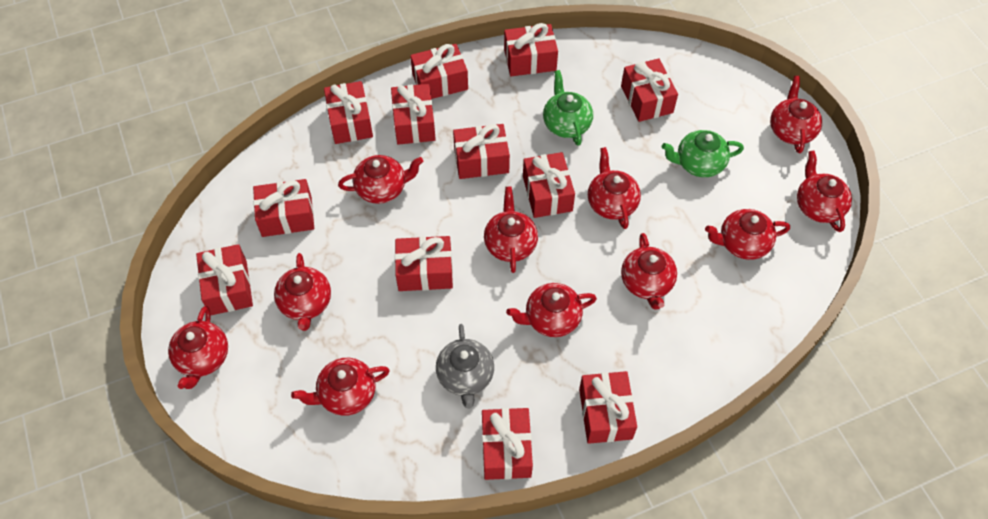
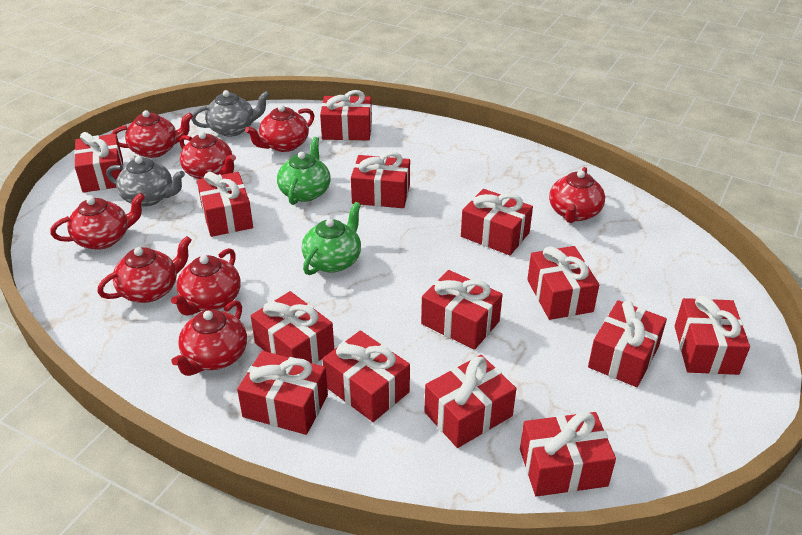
grey teapot: [436,324,494,409] = 1 -> [106,156,185,206] [191,90,270,136] = 2
red gift: [196,244,253,315] [253,179,314,237] [324,81,373,144] [391,84,436,145] [395,236,453,291] [410,44,468,99] [453,124,510,179] [482,408,533,480] [504,23,558,76] [523,152,575,218] [579,371,637,444] [621,58,678,122] = 12 -> [74,132,123,193] [197,172,253,237] [237,351,328,435] [251,291,334,364] [320,90,372,140] [322,331,410,422] [351,152,410,208] [421,270,503,350] [424,355,516,448] [461,189,533,255] [520,412,616,497] [527,246,599,320] [588,300,667,387] [675,296,750,375] = 14
red teapot: [168,306,228,389] [274,253,331,331] [291,358,390,416] [338,155,423,204] [484,187,538,273] [506,283,597,337] [588,147,641,229] [621,233,677,310] [705,209,790,260] [770,76,822,153] [797,151,852,232] = 11 -> [50,193,145,250] [97,236,192,303] [111,110,193,158] [171,248,241,316] [171,300,247,376] [179,132,236,179] [245,105,314,152] [549,167,605,223] = 8

